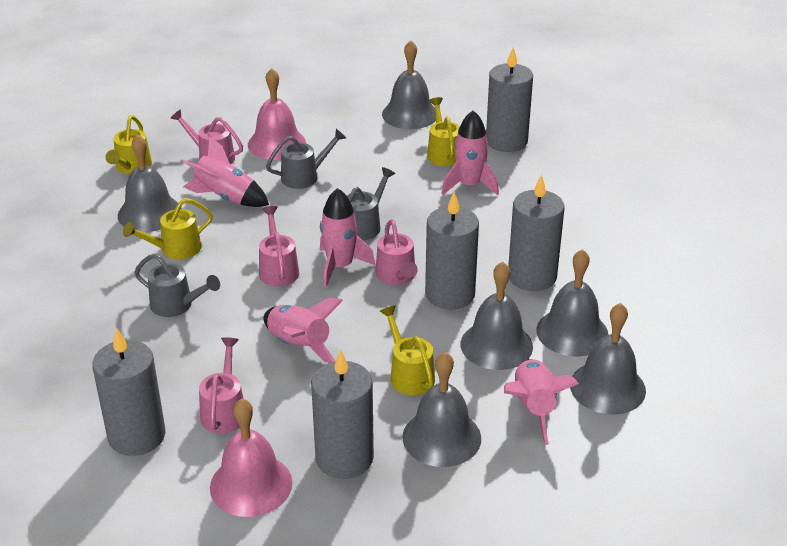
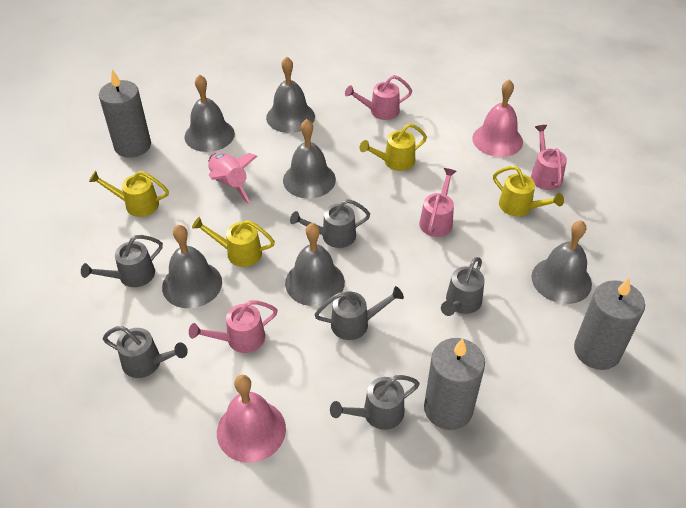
grey candle: [92,329,166,456] [311,350,374,479] [425,192,479,310] [486,47,533,152] [508,174,564,291] = 5 -> [99,69,151,158] [424,338,485,430] [574,278,645,370] = 3
grey watering can: [134,253,220,317] [266,129,346,189] [347,167,395,240] = 3 -> [81,235,163,287] [103,326,188,378] [290,199,370,248] [314,286,404,340] [330,375,419,430] [441,257,485,316] = 6
pink rocket: [183,136,269,207] [263,298,343,363] [320,188,375,287] [441,110,499,195] [504,359,579,445] = 5 -> [208,152,257,204] = 1

